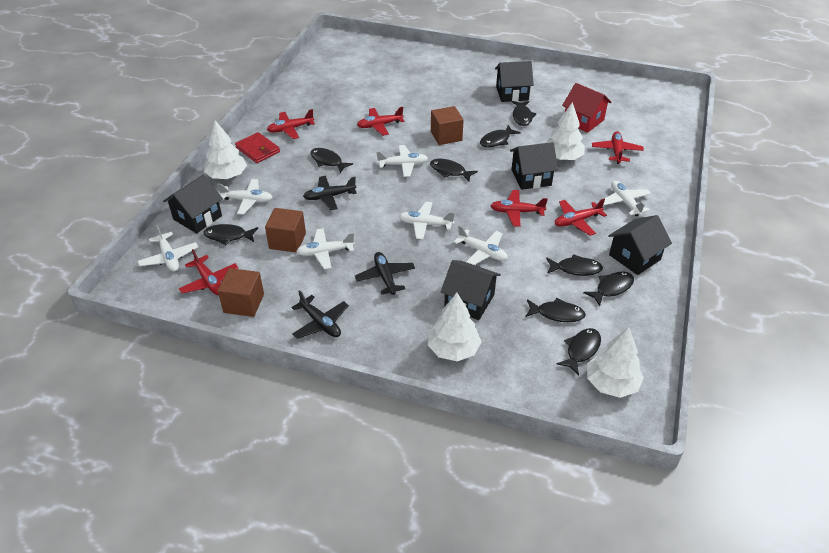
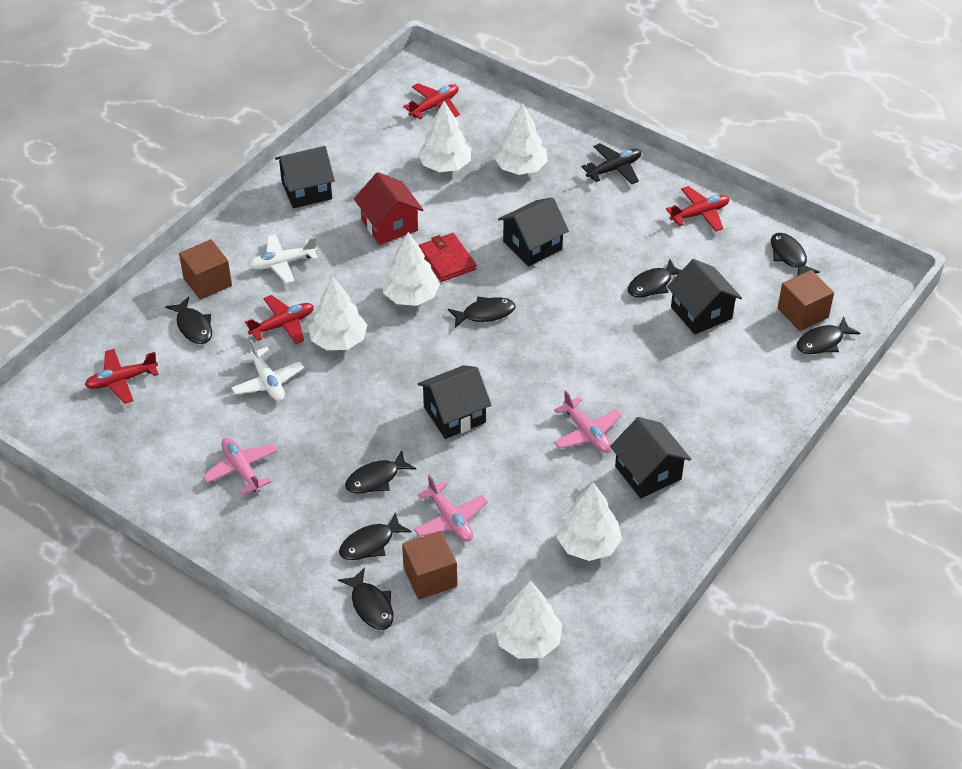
black fish: [204,224,258,245] [311,148,353,173] [430,159,478,181] [480,125,521,147] [512,101,537,126] [525,298,586,322] [546,254,603,276] [557,328,601,375] [584,272,634,306] = 9 -> [165,297,212,344] [338,567,393,630] [339,512,412,560] [345,450,416,494] [448,296,515,328] [628,259,682,297] [771,233,820,276] [797,317,860,354] = 8
black plane: [292,290,349,339] [303,176,357,210] [355,252,415,295] = 3 -> [581,143,641,184] = 1
pink plane: none = 0 -> [203,437,277,495] [414,475,488,542] [554,391,622,452] = 3
red plane: [179,249,238,295] [267,109,315,139] [357,107,404,136] [491,190,548,227] [555,199,607,236] [592,131,644,164] = 6 -> [85,349,159,404] [245,295,314,344] [403,83,460,119] [666,186,730,232] = 4
white plane: [138,225,198,272] [217,179,273,215] [296,228,355,269] [376,145,428,177] [399,202,455,239] [454,225,508,265] [603,181,651,216] = 7 -> [231,339,304,401] [249,234,318,284] = 2
white tree: [204,120,247,179] [428,293,482,361] [546,102,585,160] [587,327,644,398] = 4 -> [308,276,367,350] [383,232,440,306] [418,101,471,172] [494,103,548,175] [494,580,562,659] [556,482,622,561] = 6

